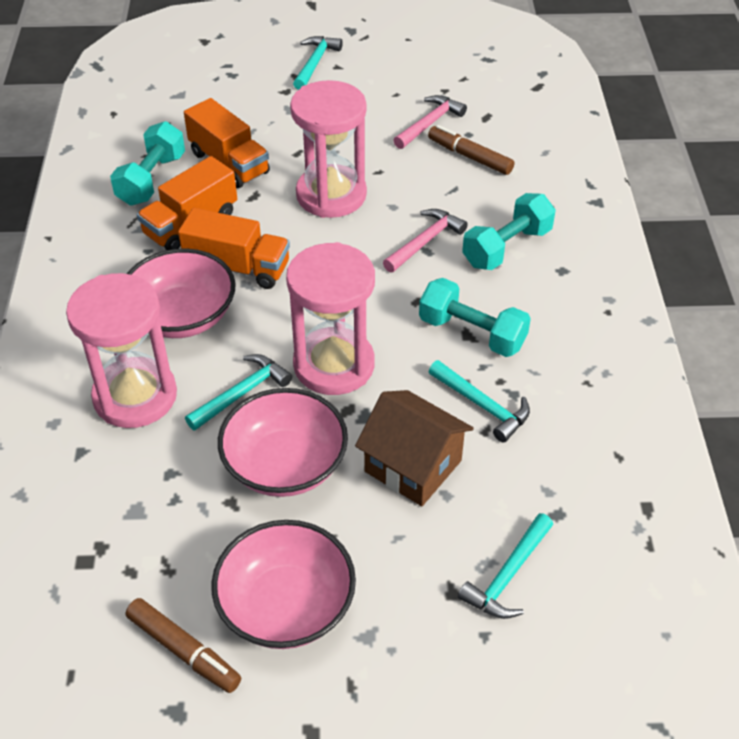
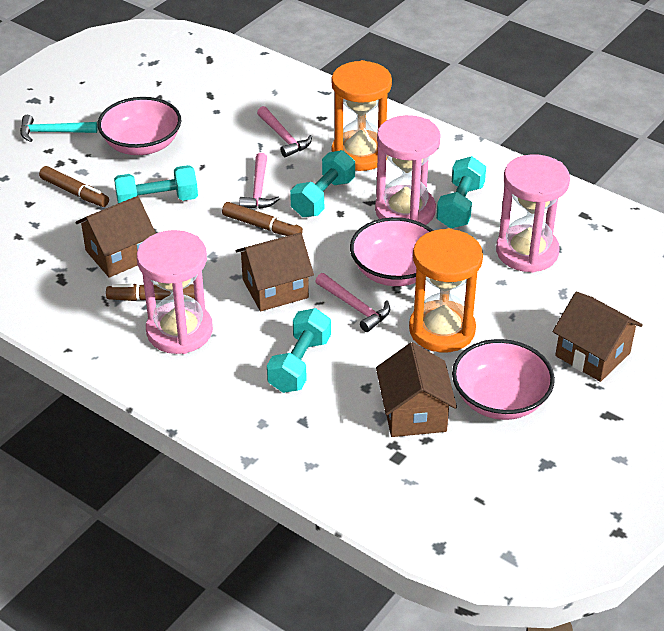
brown house: [355,390,474,506] = 1 -> [75,196,156,278] [236,233,314,311] [376,342,457,437] [552,292,643,382] = 4
brown marker: [126,598,241,693] [428,125,514,175] = 2 -> [39,166,109,207] [106,284,195,301] [222,202,303,236] = 3
orange hourglass: none = 0 -> [332,60,392,171] [409,228,483,353] = 2
orange truck: [137,156,237,250] [178,208,290,289] [184,98,270,188] = 3 -> none = 0
pink hammer: [383,209,468,273] [393,95,467,149] = 2 -> [239,153,280,209] [257,106,312,157] [315,273,390,332] = 3
turquoise dumbbell: [110,121,185,206] [419,278,531,357] [462,193,556,270] = 3 -> [114,165,198,203] [267,308,331,393] [290,150,355,217] [436,156,486,228] = 4
turquoise hammer: [185,354,292,431] [293,36,343,90] [429,360,530,443] [458,513,553,619] = 4 -> [20,115,97,142] = 1

